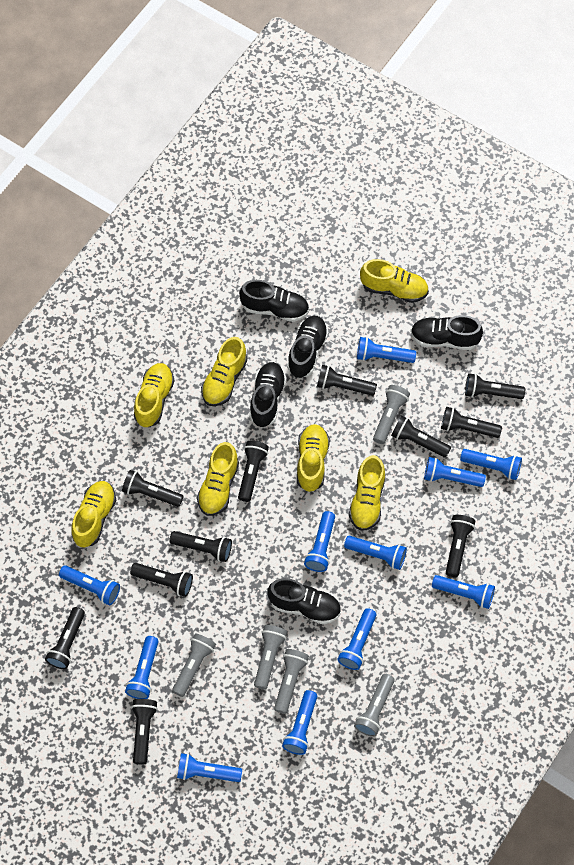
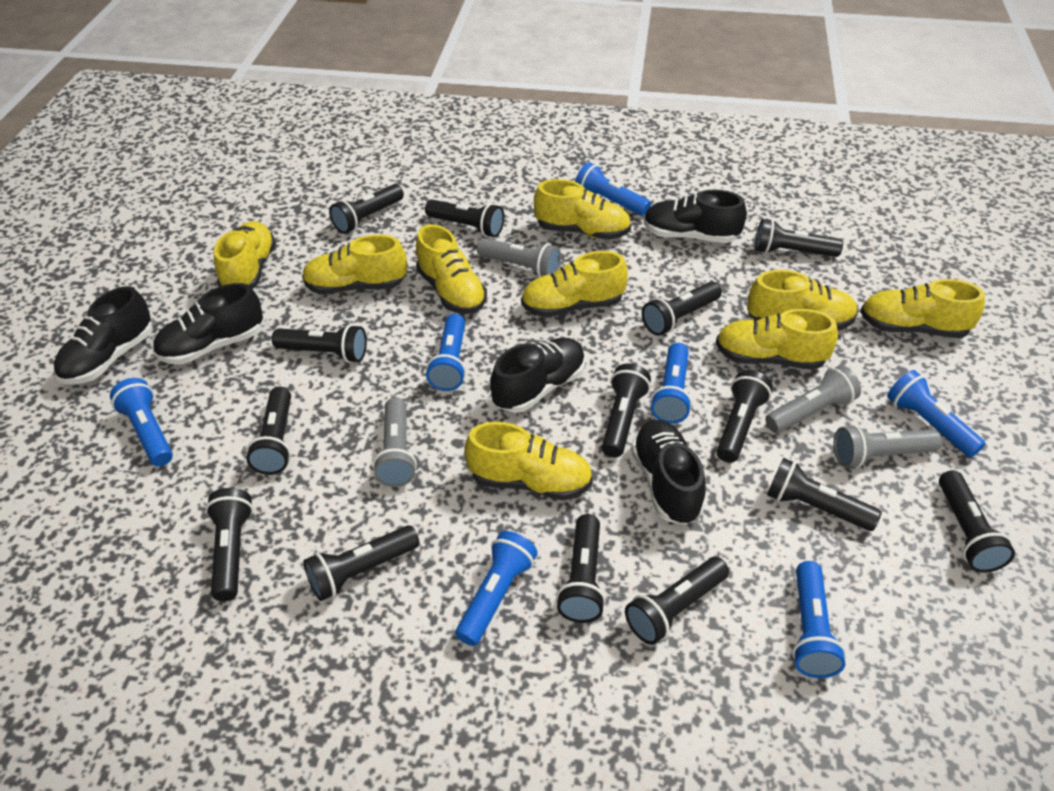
black flashlight: [45,607,85,669] [122,470,184,507] [130,563,193,597] [131,699,158,764] [169,531,232,562] [238,441,269,502] [317,365,377,396] [391,416,451,458] [441,407,502,438] [446,515,475,577] [465,373,525,399] = 11 -> [206,488,253,601] [246,387,291,475] [272,324,367,363] [303,525,419,601] [329,184,404,234] [425,199,504,237] [556,514,606,623] [602,363,651,457] [625,557,729,645] [642,282,722,336] [716,370,773,463] [755,219,843,257] [767,458,882,531] [939,470,1015,573] = 14
blue flashlight: [59,566,120,605] [125,636,159,699] [177,753,242,782] [282,690,317,755] [304,511,335,572] [337,608,377,670] [344,536,407,570] [357,337,416,363] [424,457,486,487] [432,575,495,609] [460,449,522,480] = 11 -> [110,378,173,466] [426,314,466,391] [455,531,538,646] [575,162,651,216] [651,343,692,424] [792,561,846,678] [887,370,986,458] = 7
grey flashlight: [172,633,216,697] [254,625,287,690] [274,649,309,714] [354,674,395,737] [373,385,410,444] = 5 -> [373,397,417,487] [477,238,561,277] [765,365,861,433] [834,425,942,468] = 4
yellow shoe: [71,481,116,547] [134,363,174,427] [197,442,239,516] [201,337,247,406] [297,424,330,492] [349,455,385,531] [360,259,429,303] = 7 -> [214,221,276,289] [302,235,407,295] [416,224,487,314] [465,422,593,500] [521,251,628,317] [534,179,631,240] [716,309,838,370] [747,270,858,330] [860,279,985,338] = 9

